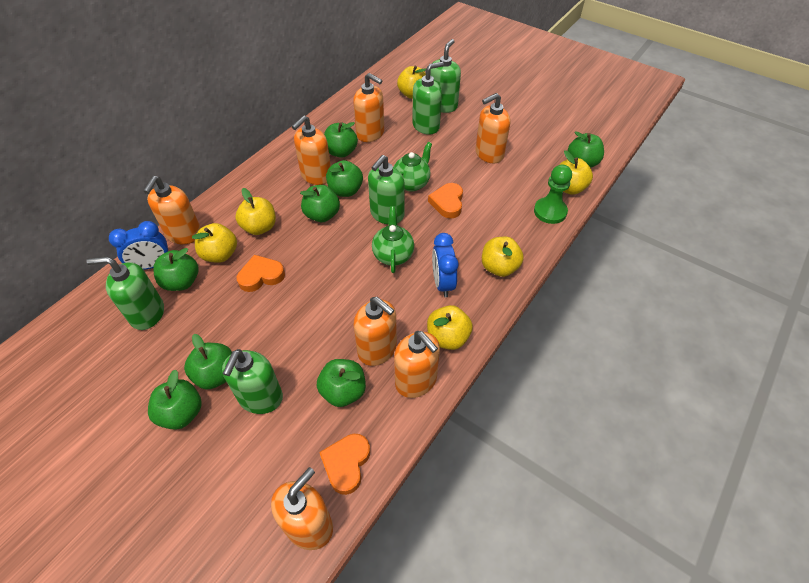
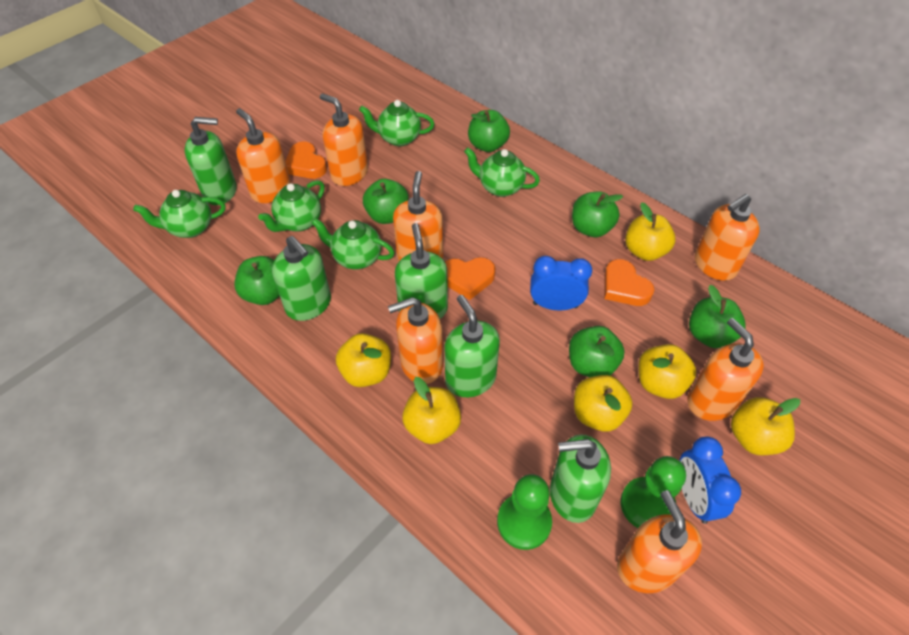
green apple: [148,369,202,430] [153,248,198,291] [184,334,232,389] [300,185,340,222] [317,359,366,407] [324,122,358,158] [326,160,363,197] [568,132,604,168] = 8 -> [234,256,280,305] [363,179,409,224] [468,110,510,152] [569,326,625,377] [572,191,623,237] [689,285,746,348] = 6
green pawn: [534,164,572,224] = 1 -> [497,474,552,550] [620,456,686,528] = 2
green teapot: [372,206,414,273] [394,142,432,191] = 2 -> [133,190,225,238] [258,180,325,232] [311,218,395,269] [359,100,434,146] [464,147,540,197] = 5

